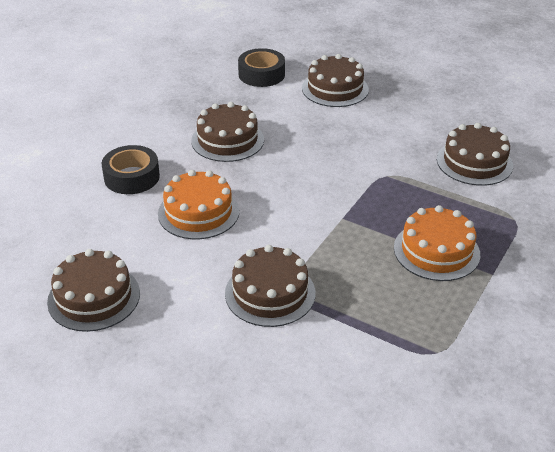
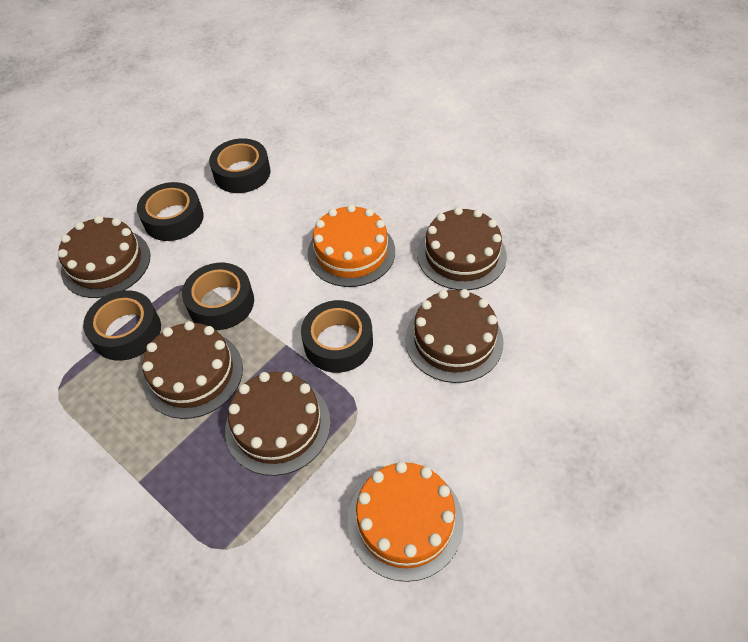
black tape: [101,145,160,194] [238,48,285,87] = 2 -> [83,290,161,361] [137,182,204,241] [182,263,254,330] [209,139,271,193] [301,300,373,373] = 5

